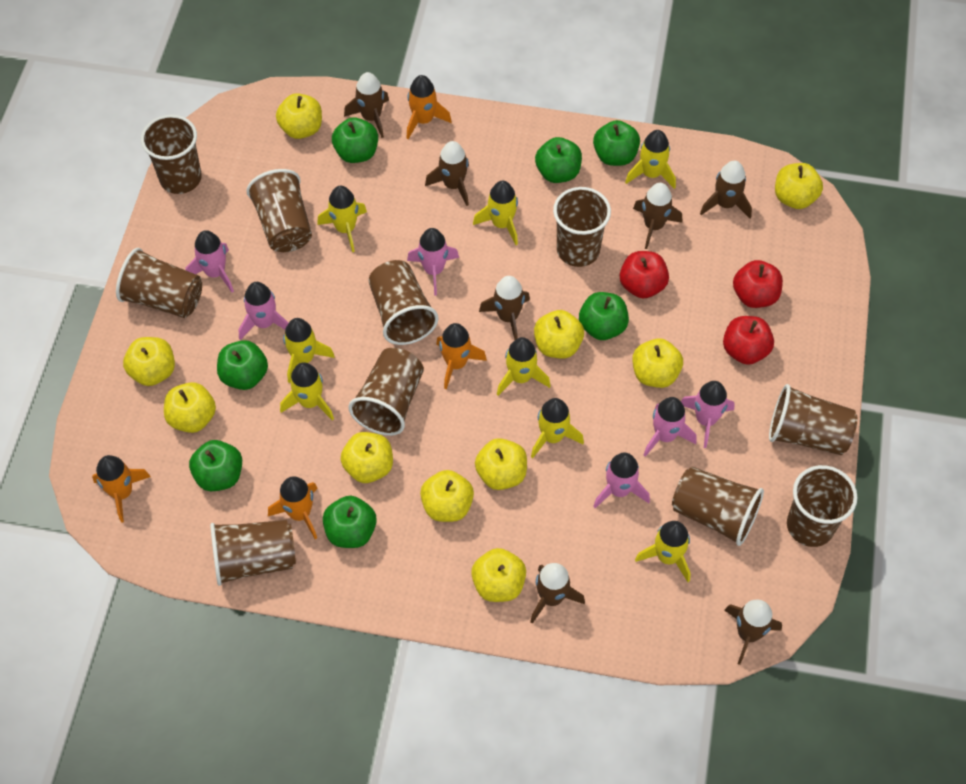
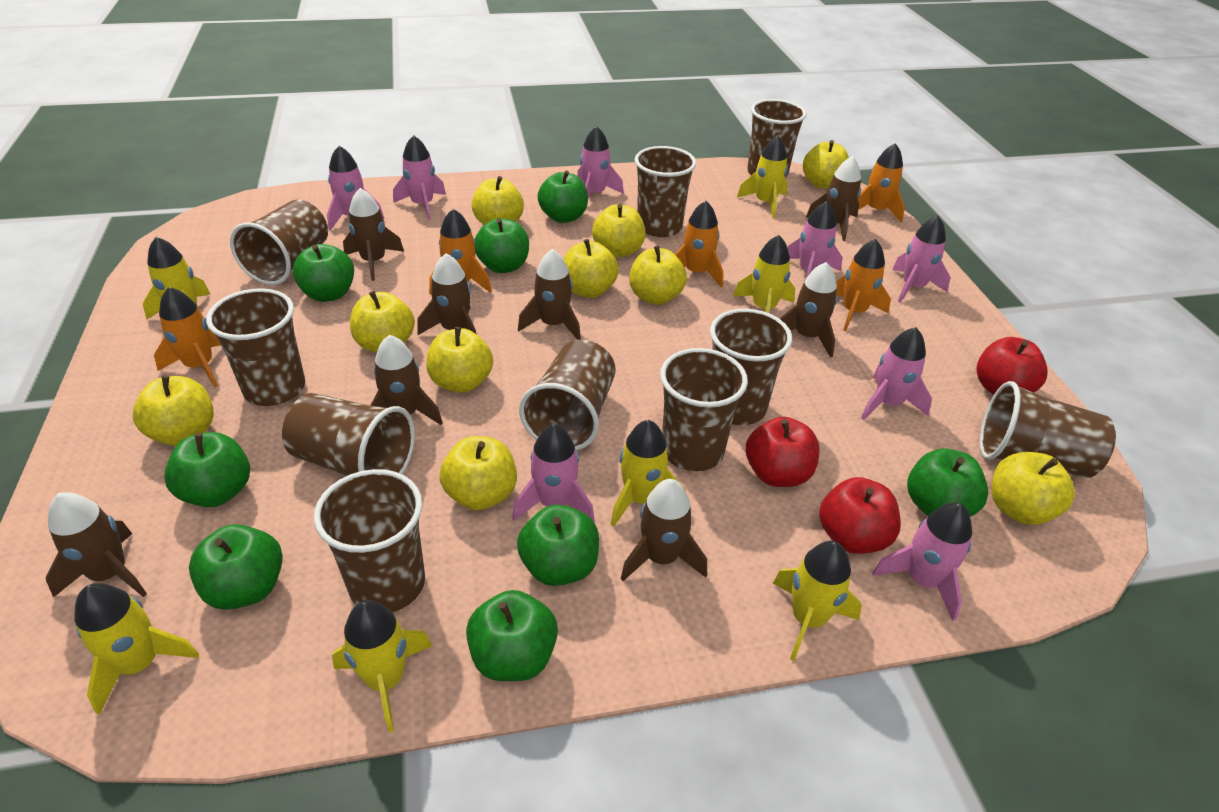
brown rocket: [344,72,389,138] [425,141,469,206] [479,276,530,340] [530,563,585,624] [633,183,682,249] [700,160,752,218] [724,600,782,665] = 7 -> [46,492,147,597] [343,188,404,281] [370,335,443,425] [417,253,476,335] [518,249,581,340] [621,479,707,581] [779,262,837,358] [806,156,861,241] = 8
green apple: [189,440,242,491] [217,340,268,390] [323,496,377,548] [332,117,378,163] [535,137,582,183] [579,292,629,340] [593,120,640,166] = 7 -> [164,432,250,507] [189,524,283,610] [292,244,354,302] [466,590,558,681] [475,218,529,273] [517,505,599,586] [537,171,588,223] [907,448,988,517] = 8
orange rocket: [92,455,151,523] [268,476,318,539] [407,75,452,139] [436,323,487,389] = 4 -> [154,287,221,387] [429,209,492,295] [675,201,724,288] [836,239,891,331] [858,143,905,223] = 5
pink rocket: [185,230,234,292] [238,282,288,340] [407,228,459,296] [593,453,650,508] [644,397,697,457] [681,381,735,448] = 6 -> [327,146,384,230] [393,135,446,220] [512,424,595,523] [577,126,624,199] [788,201,843,279] [861,327,932,420] [872,503,972,621] [892,216,950,303] = 8
yellow rocket: [280,362,334,421] [283,318,335,383] [317,186,367,252] [473,181,518,245] [497,337,550,396] [531,398,584,458] [625,130,676,189] [635,521,691,582] = 8 -> [75,583,199,715] [143,237,211,320] [332,600,432,733] [611,420,686,527] [733,235,795,313] [737,136,788,218] [773,541,862,661] = 7

